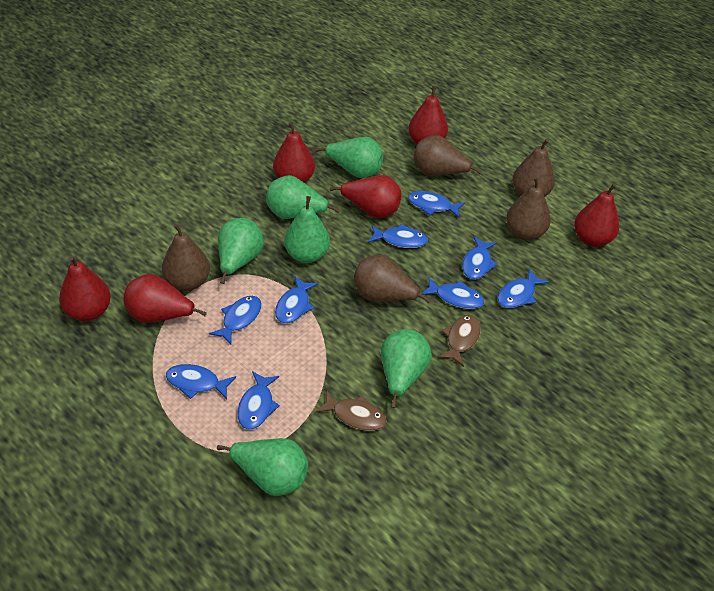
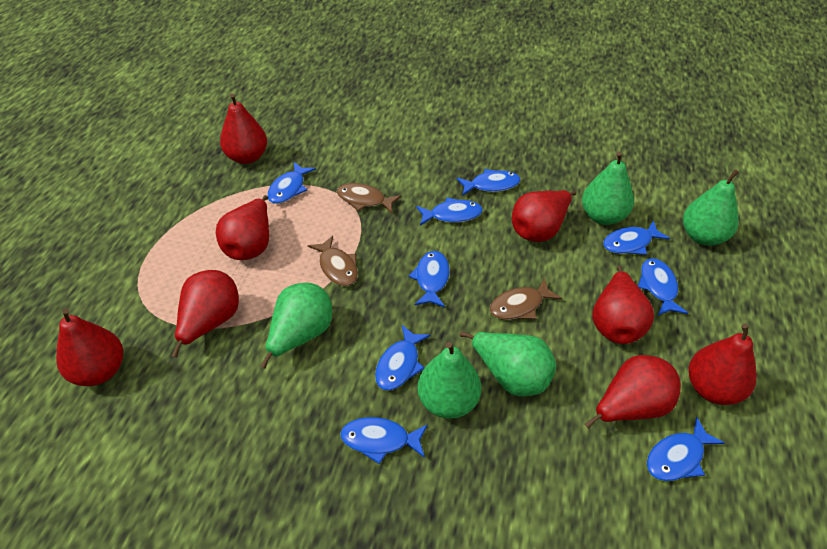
brown fish: [315,391,386,431] [438,315,481,367] = 2 -> [308,236,358,286] [337,183,401,213] [490,278,562,320] = 3
brown pear: [162,224,210,291] [353,255,431,303] [414,135,482,176] [506,176,551,241] [512,139,555,197] = 5 -> none = 0
green pear: [217,438,308,496] [218,218,264,284] [266,175,340,219] [284,196,330,263] [315,137,383,178] [381,329,432,408] = 6 -> [260,283,332,369] [417,342,481,419] [460,331,556,396] [582,151,634,225] [683,170,739,246] = 5
red pear: [59,256,111,321] [123,274,207,323] [273,122,315,183] [330,175,401,218] [408,86,448,144] [574,184,619,247] = 6 -> [56,308,123,386] [172,270,239,358] [216,195,269,260] [220,94,267,164] [512,190,576,242] [585,355,681,429] [592,266,654,344] [689,324,757,405] = 8

